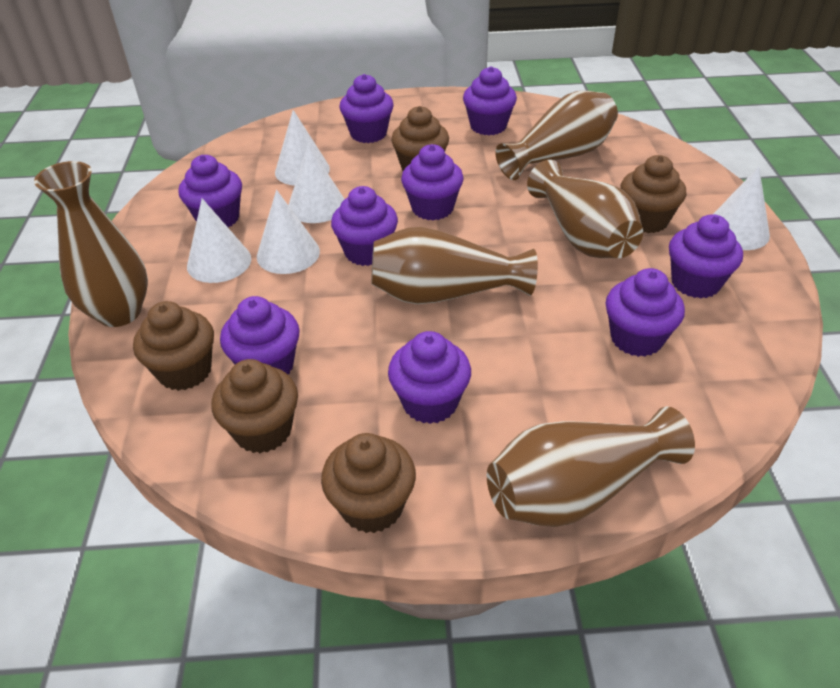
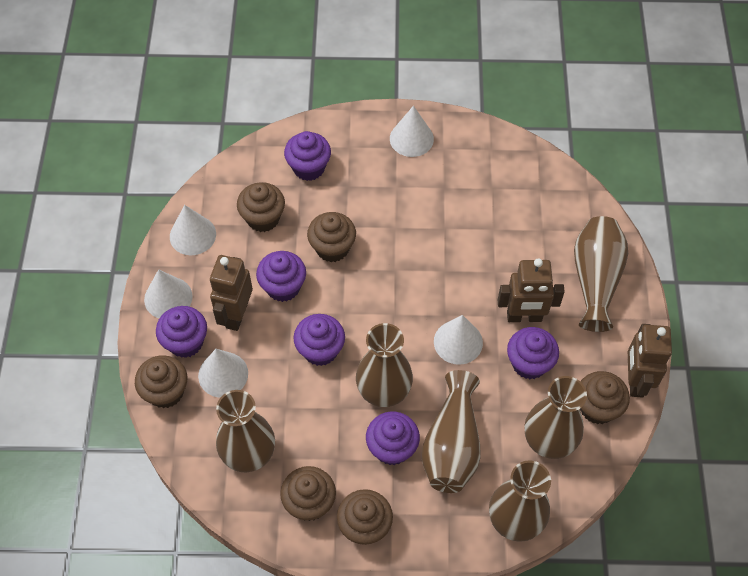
brown cupcake: [133,301,214,391] [211,359,298,453] [321,433,416,533] [391,106,449,171] [620,155,686,233] = 5 -> [135,355,187,408] [237,182,285,232] [280,466,336,521] [307,212,356,262] [337,489,393,545] [580,371,630,424] = 6
brown robot: none = 0 -> [210,255,253,331] [498,258,565,322] [628,324,672,398] = 3
brown vase: [34,161,148,327] [371,227,538,304] [487,406,695,527] [495,91,618,180] [527,160,643,258] = 5 -> [216,390,275,472] [356,323,413,407] [422,370,481,493] [489,460,551,542] [525,376,587,459] [574,216,628,332] = 6
purple cupcake: [179,155,242,227] [220,296,300,374] [331,186,398,266] [340,74,394,143] [388,331,471,424] [401,144,464,221] [463,66,517,135] [606,268,685,357] [669,214,743,299] = 9 -> [156,306,207,358] [256,251,306,302] [284,131,331,181] [294,314,345,366] [366,411,420,465] [507,327,559,379] = 6

